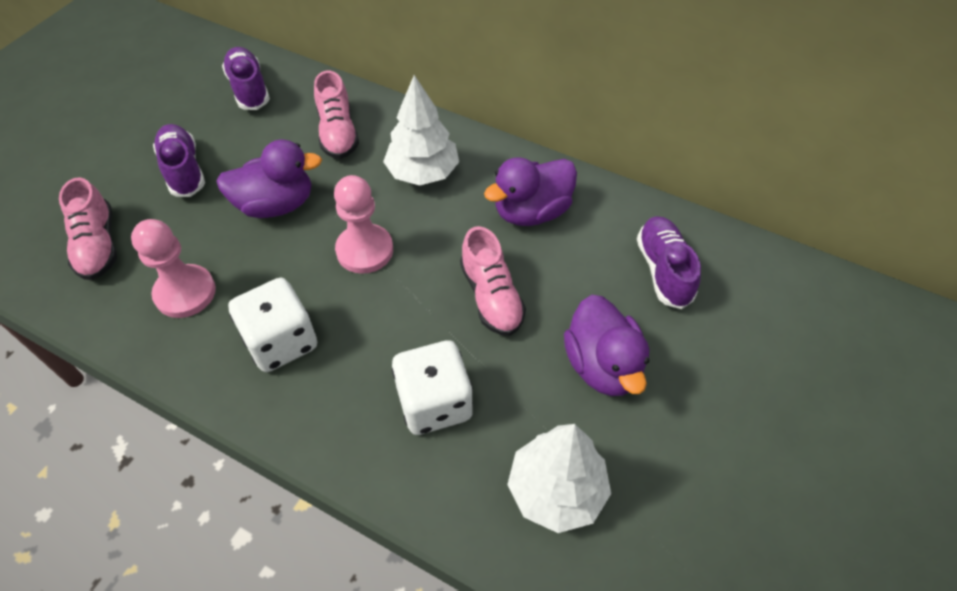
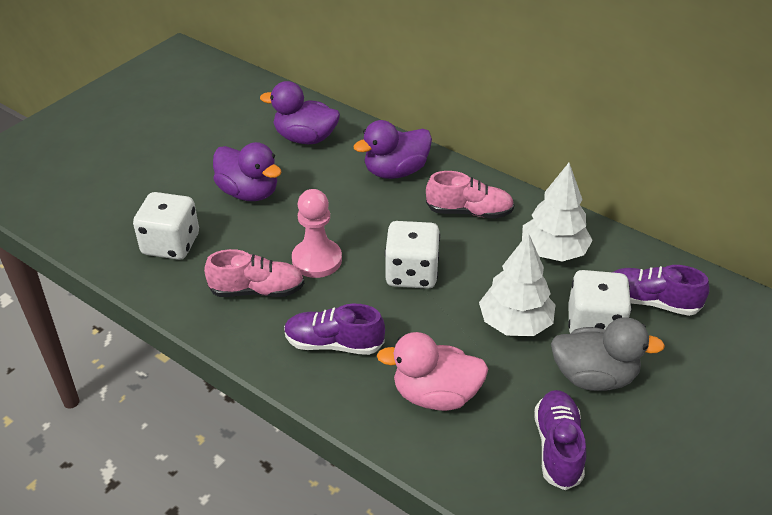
grey duck: none = 0 -> [551,317,665,391] = 1
pink duck: none = 0 -> [377,332,488,411] = 1
pink pawn: [131,219,216,318] [334,175,393,274] = 2 -> [292,189,342,278] = 1
pink shoe: [59,177,117,280] [314,71,359,159] [460,226,526,336] = 3 -> [204,249,304,297] [426,171,514,219] = 2
white dice: [228,278,317,372] [392,340,473,435] = 2 -> [133,192,199,260] [385,221,440,289] [568,270,632,334] = 3

